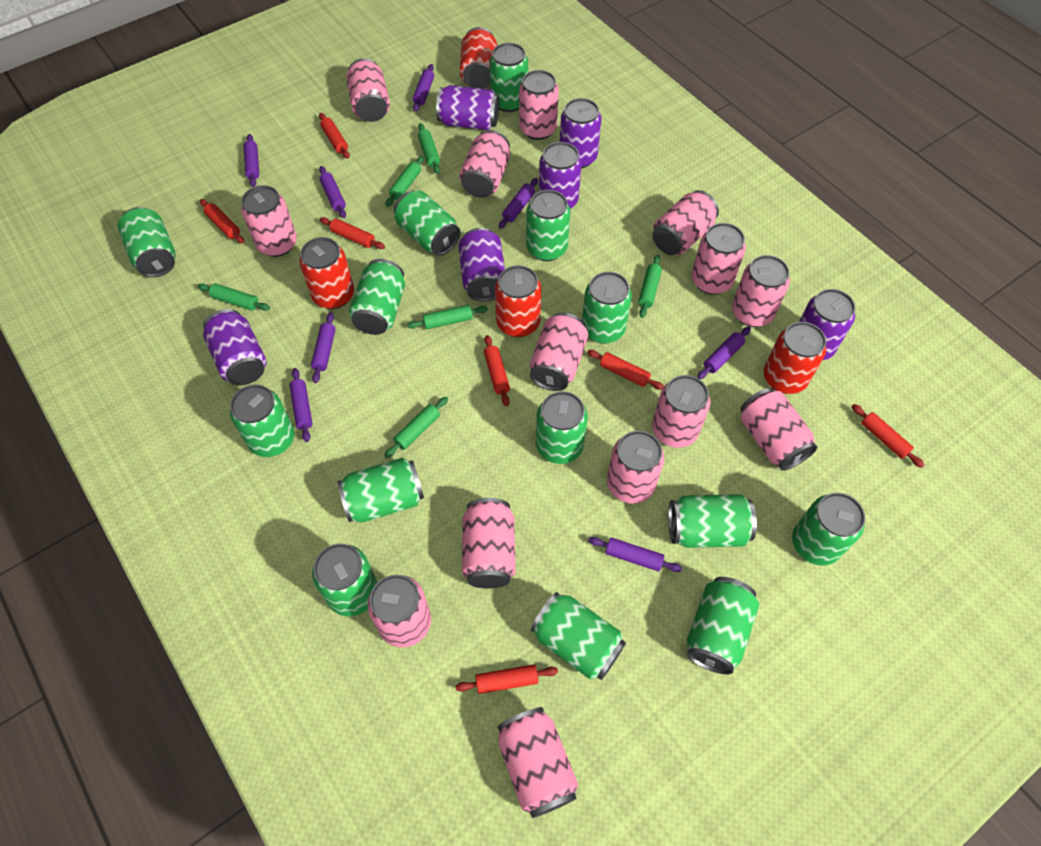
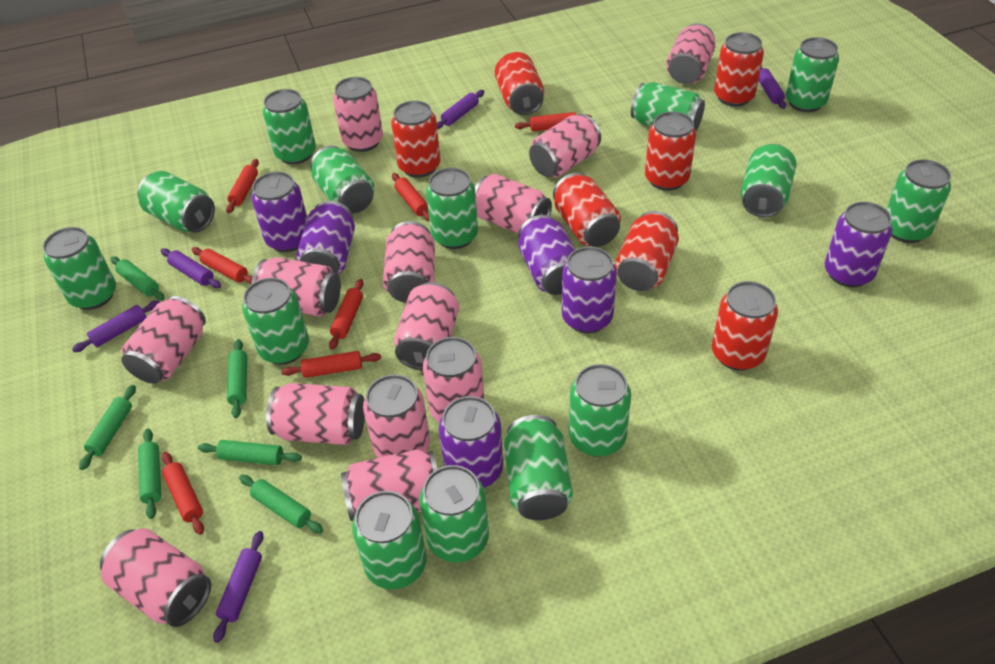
pink can: [241,185,297,257] [346,58,390,122] [367,575,431,647] [459,130,510,198] [462,498,516,588] [497,707,578,818] [519,70,559,140] [530,312,588,391] [607,431,664,503] [652,190,719,255] [652,375,710,448] [692,223,746,295] [732,255,790,327] [740,388,817,471] = 14 -> [100,528,211,627] [121,296,206,384] [252,257,341,317] [266,383,365,445] [333,77,383,152] [341,449,437,521] [363,374,430,458] [383,221,435,303] [394,282,459,371] [423,337,485,423] [475,174,552,234] [529,114,601,178] [666,23,716,84] = 13
purple rolling pin: [244,134,259,187] [289,368,313,442] [311,312,336,383] [319,166,346,218] [413,64,434,111] [499,178,538,229] [588,537,682,572] [697,327,751,379] = 8 -> [72,300,160,352] [160,248,221,288] [213,531,264,643] [437,90,484,129] [758,66,786,109] = 5
red can: [300,237,354,309] [460,27,497,89] [495,265,542,337] [764,322,826,394] = 4 -> [391,101,441,178] [495,52,544,115] [553,173,621,247] [615,211,679,291] [645,111,696,191] [712,281,778,371] [714,32,764,107] = 7

